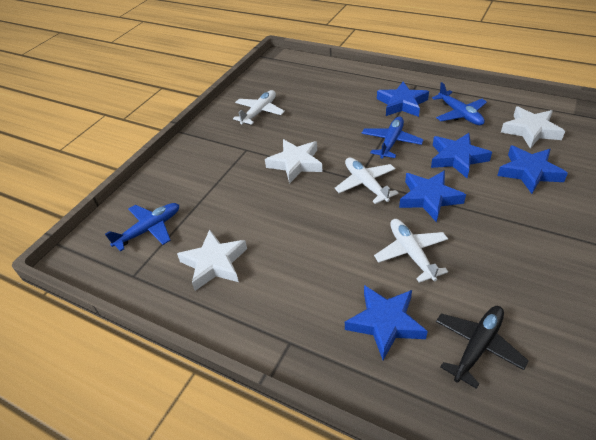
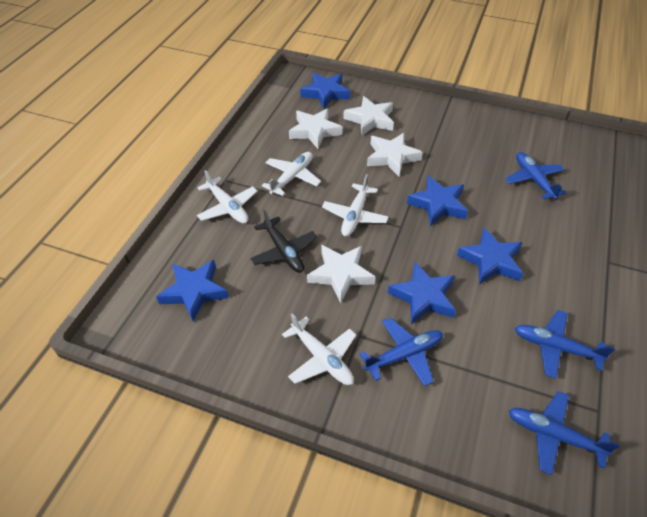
blue plane: [105,203,179,252] [362,117,424,159] [432,82,487,125] = 3 -> [360,317,443,386] [505,152,567,200] [509,391,620,475] [515,310,615,379] = 4
white plane: [233,90,285,125] [335,157,398,204] [374,219,448,283] = 3 -> [197,170,257,223] [262,152,321,196] [282,313,356,385] [322,174,389,237] = 4
white star: [177,229,247,291] [265,139,323,184] [501,107,565,149] = 3 -> [289,108,343,149] [307,245,376,304] [343,96,394,135] [367,133,423,176] = 4

